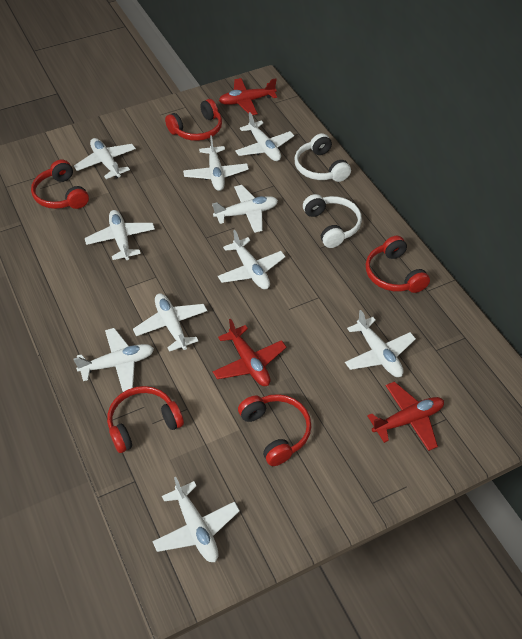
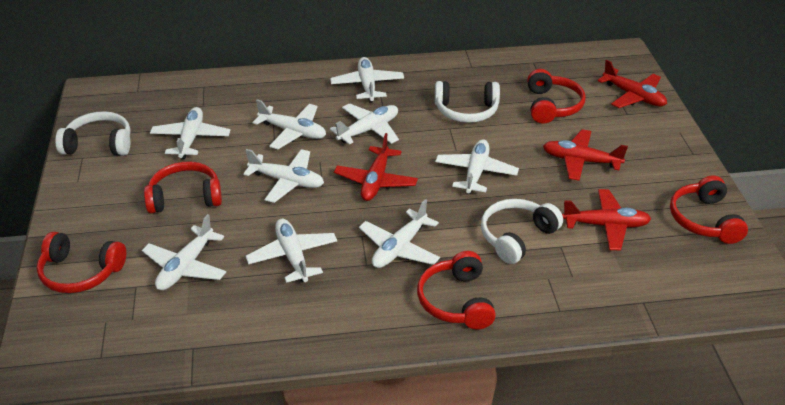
red plane: [213,319,287,386] [219,78,277,115] [367,382,444,451] = 3 -> [334,133,418,201] [543,129,628,181] [562,189,651,250] [598,60,667,108] = 4
white headphones: [295,133,351,182] [303,194,362,248] = 2 -> [55,111,131,155] [435,81,500,123] [481,199,563,264] = 3
white plane: [73,328,154,392] [74,138,136,179] [85,210,155,260] [133,293,207,352] [152,477,240,562] [183,135,249,191] [212,185,278,233] [218,230,286,289] [235,112,294,161] [345,310,416,377] = 10 -> [142,214,226,290] [150,107,230,159] [243,149,324,203] [246,219,337,283] [252,99,326,149] [330,57,404,103] [330,103,399,144] [359,199,440,268] [435,139,519,194] = 9

